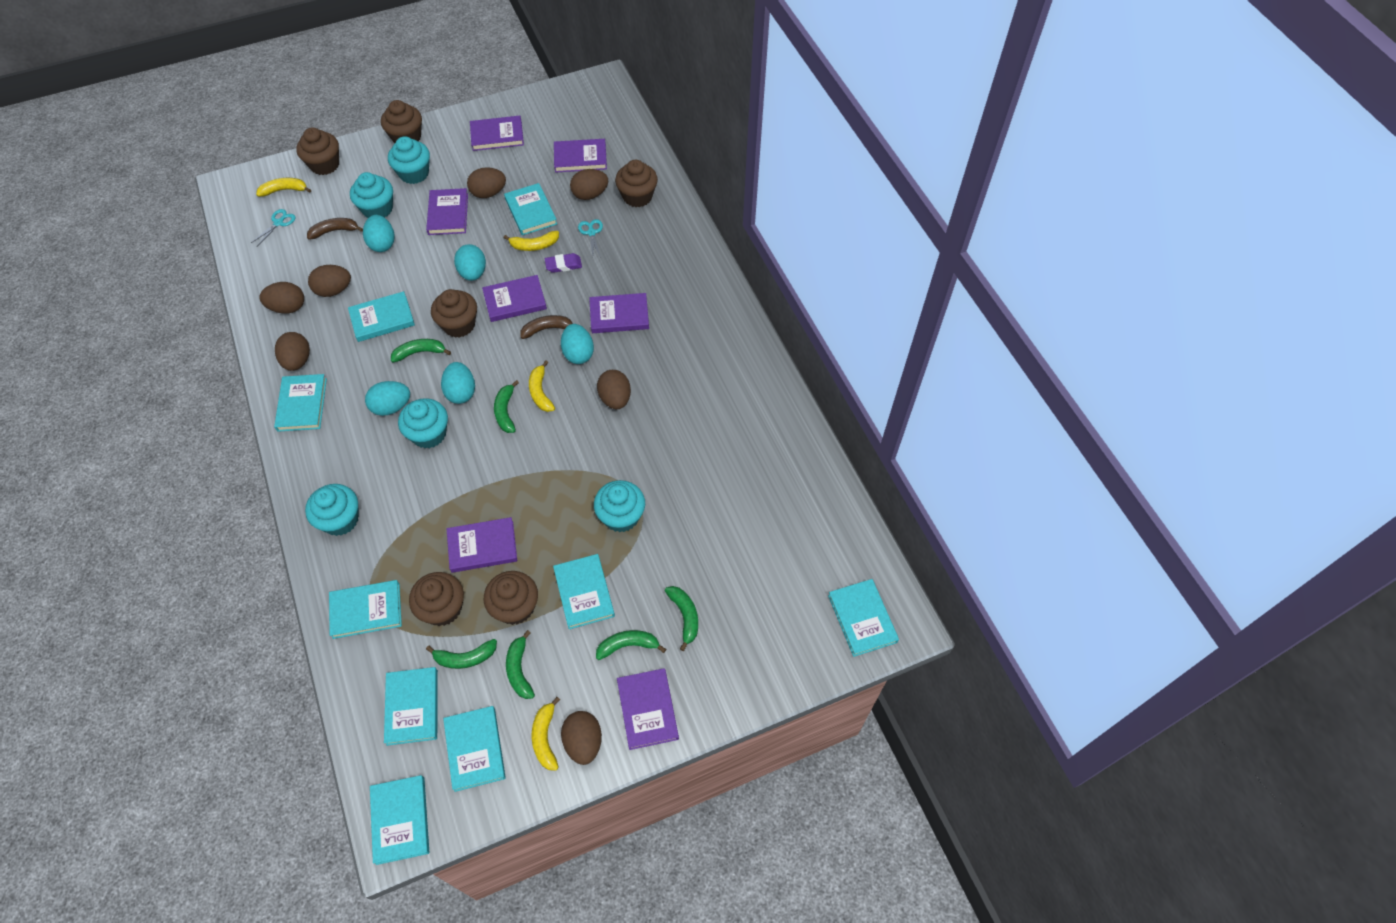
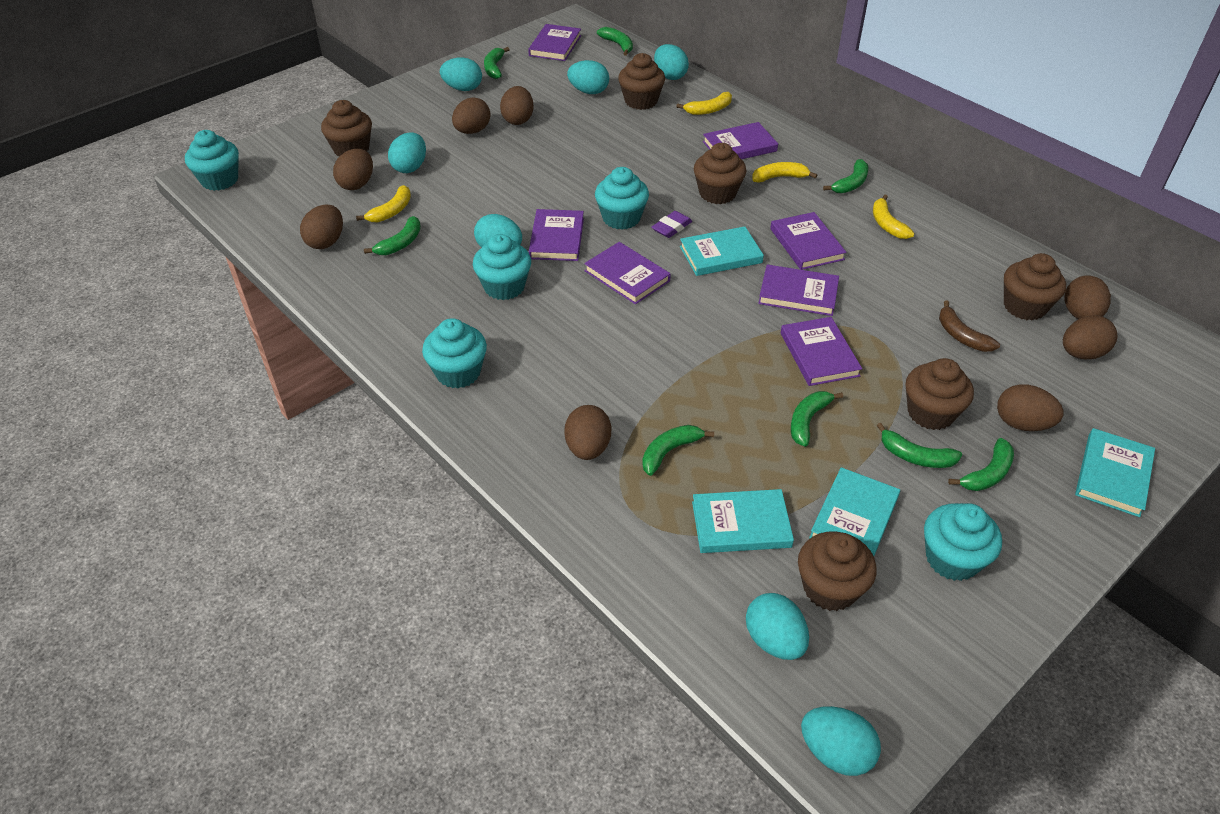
brown banana: [307,218,363,240] [520,315,573,339] = 2 -> [939,300,1000,352] = 1
brown egg: [259,282,304,314] [275,332,310,371] [308,265,351,297] [467,167,506,198] [561,711,602,765] [570,169,608,200] [597,370,631,409] = 7 -> [300,204,343,249] [333,149,373,190] [452,97,490,134] [500,86,534,125] [564,405,611,460] [997,384,1064,431] [1063,316,1117,359] [1065,275,1111,319] = 8
green banana: [391,339,451,362] [426,639,497,669] [494,380,519,433] [506,630,535,699] [596,630,666,660] [665,586,698,651] = 6 -> [364,216,421,255] [484,47,510,79] [597,27,633,56] [642,425,714,476] [791,391,843,447] [823,159,868,193] [877,423,962,468] [948,438,1014,491] = 8
turquoise book: [274,374,327,432] [329,580,402,639] [348,291,415,342] [370,775,429,865] [384,667,438,746] [443,706,506,792] [504,183,557,235] [553,554,615,629] [828,579,899,657] = 9 -> [680,226,764,276] [692,489,794,553] [809,467,900,556] [1075,428,1155,517] = 4
turquoise egg: [363,215,395,252] [365,381,410,416] [441,362,475,404] [454,244,486,281] [561,324,594,364] = 5 -> [388,132,426,173] [440,57,482,91] [474,214,522,248] [567,60,609,94] [654,44,689,80] [746,593,809,660] [801,706,881,776] = 7
turquoise scissors: [251,209,295,246] [578,219,603,257] = 2 -> none = 0

